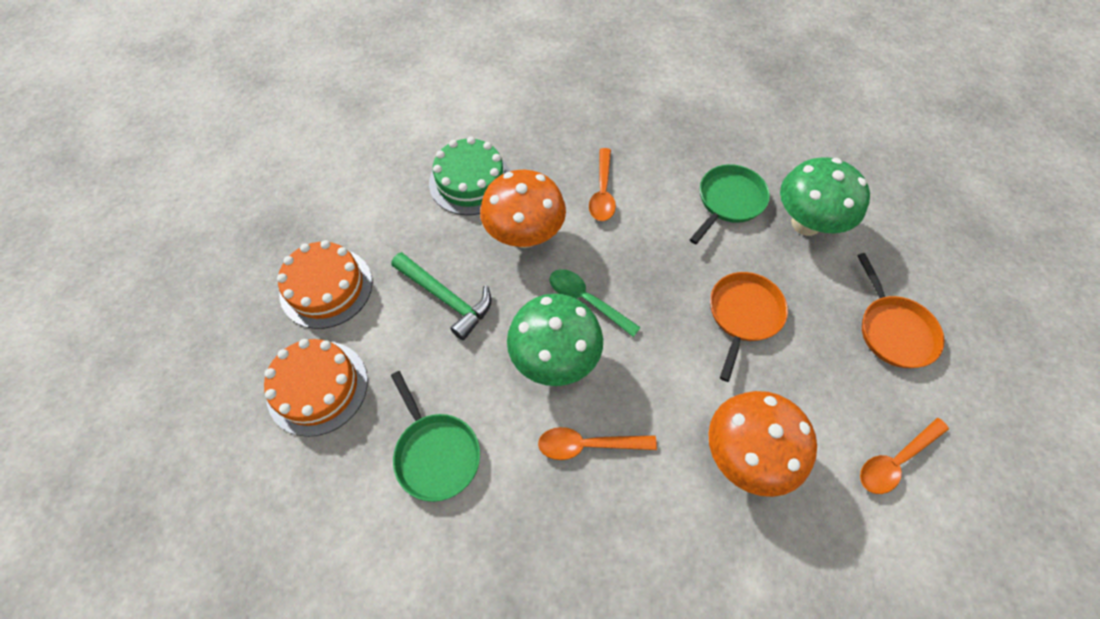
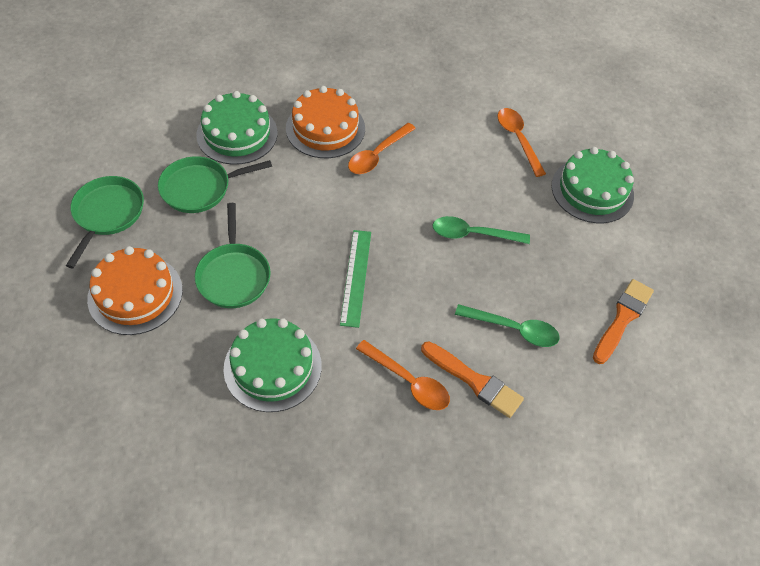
green cake: [429,137,510,215] = 1 -> [196,91,278,165] [224,318,322,412] [551,147,634,223] = 3
green hammer: [391,252,491,340] = 1 -> none = 0
green mushroom: [507,294,603,386] [780,157,870,236] = 2 -> none = 0
green pan: [391,371,480,502] [690,164,770,244] = 2 -> [66,176,144,268] [158,156,272,213] [195,203,270,308] = 3
green ruler: none = 0 -> [340,230,371,328] = 1
green spoon: [550,269,641,337] = 1 -> [433,216,530,244] [455,304,560,347] = 2
orange brush: none = 0 -> [421,341,524,418] [593,279,654,364] = 2
orange mushroom: [480,170,566,248] [708,391,817,497] = 2 -> none = 0
orange pan: [710,272,788,382] [857,253,945,368] = 2 -> none = 0

